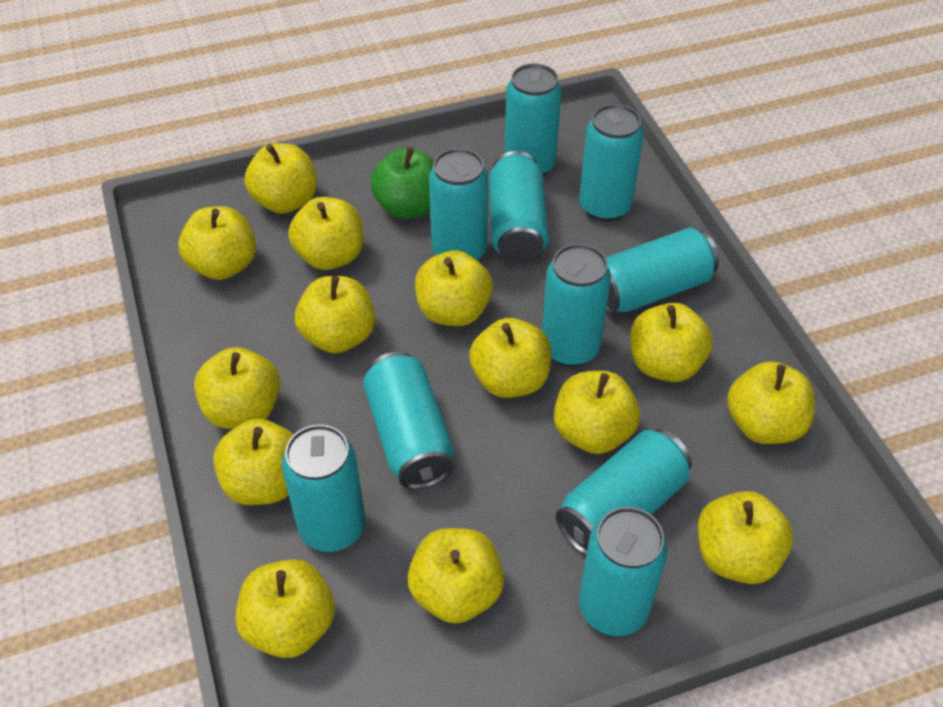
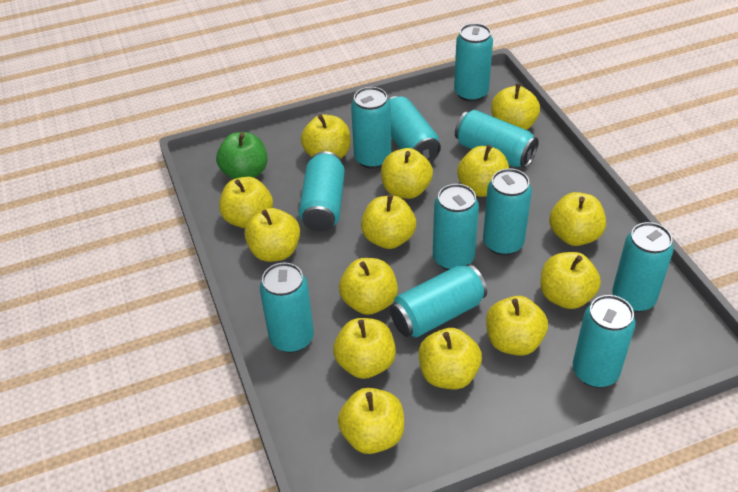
turquoise can: [282,424,366,552] [363,351,454,489] [429,148,488,260] [489,151,549,263] [505,63,562,176] [542,244,611,366] [556,429,692,555] [579,104,644,221] [579,507,668,636] [606,228,719,313] = 10 -> [260,263,314,353] [299,151,345,232] [351,87,391,169] [388,96,441,163] [390,264,487,338] [433,184,479,270] [454,23,493,102] [455,110,539,168] [483,168,532,256] [573,295,635,388] [612,222,674,312] = 11

